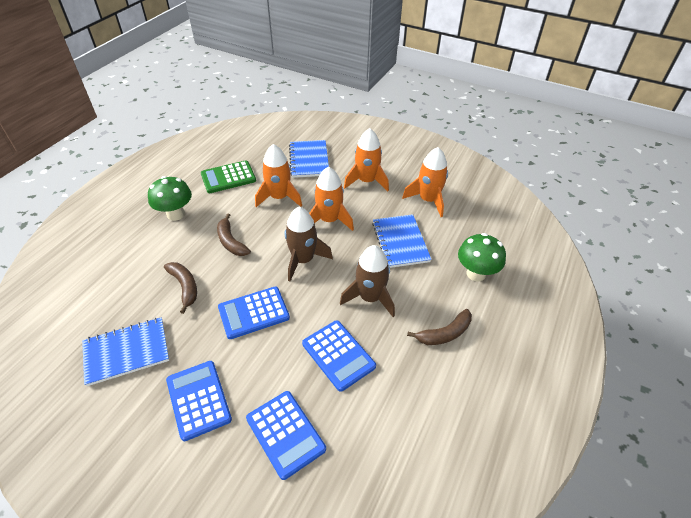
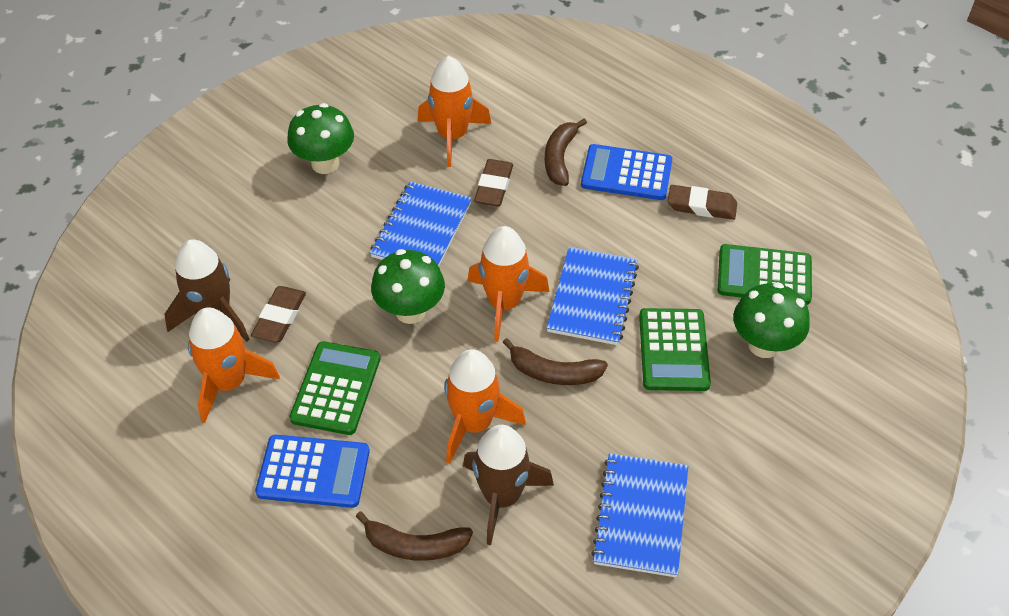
blue calculator: [166,361,232,441] [218,287,290,339] [246,391,326,480] [302,320,376,392] = 4 -> [255,435,370,508] [581,144,672,200] = 2
brown eraser: none = 0 -> [251,286,306,342] [474,159,513,206] [668,185,737,220] = 3
green calculator: [201,160,256,193] = 1 -> [290,341,381,435] [639,308,711,391] [718,244,812,305] = 3
green mushroom: [148,176,192,221] [458,233,506,282] = 2 -> [287,103,354,174] [371,249,445,324] [733,282,810,358] = 3

